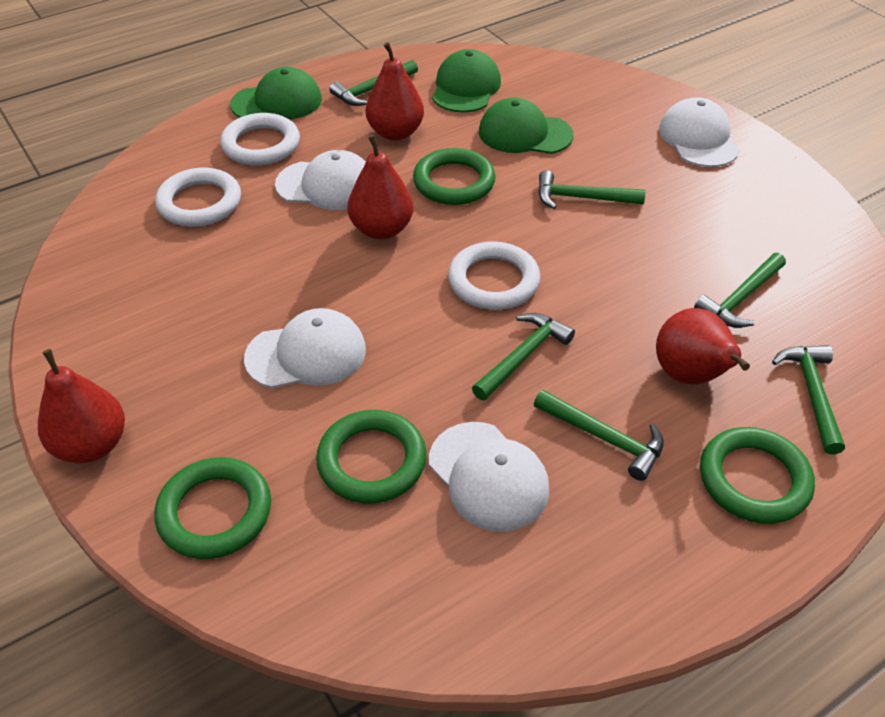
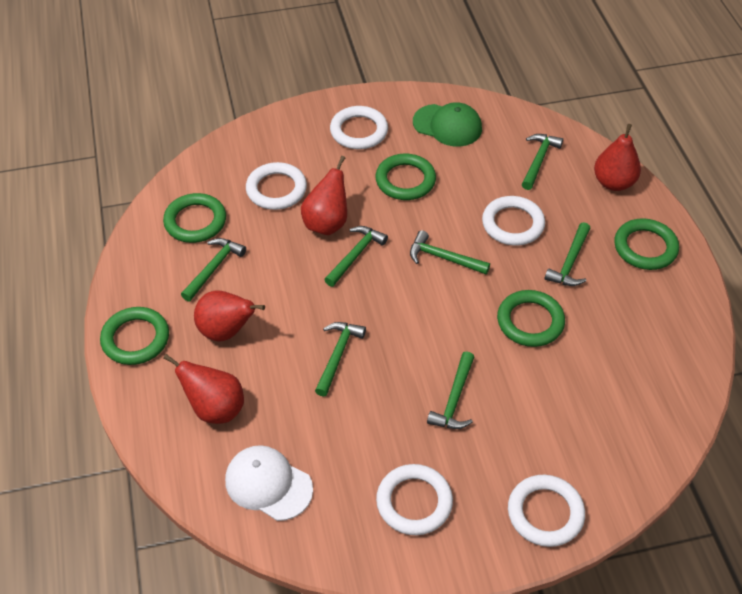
green cap: [230,67,322,119] [432,49,501,113] [479,97,573,154] = 3 -> [413,102,482,147] = 1
green hammer: [329,60,418,106] [472,313,575,400] [534,390,664,481] [538,170,646,209] [694,253,786,328] [772,345,845,454] = 6 -> [181,238,246,301] [315,322,366,397] [324,226,388,287] [410,230,490,274] [427,351,474,429] [522,134,563,190] [545,222,591,286] = 7
green ring: [154,457,271,559] [316,410,426,504] [413,148,496,205] [700,427,815,524] = 4 -> [100,307,169,365] [163,193,226,243] [375,154,436,200] [497,290,565,347] [614,218,679,270] = 5
white cap: [244,308,366,388] [275,150,366,210] [429,422,549,532] [659,97,739,167] = 4 -> [225,445,313,521] = 1
white ring: [155,168,241,227] [220,113,300,166] [448,241,540,310] = 3 -> [246,162,307,210] [330,106,388,149] [376,464,453,535] [482,196,545,246] [508,475,585,547] = 5

